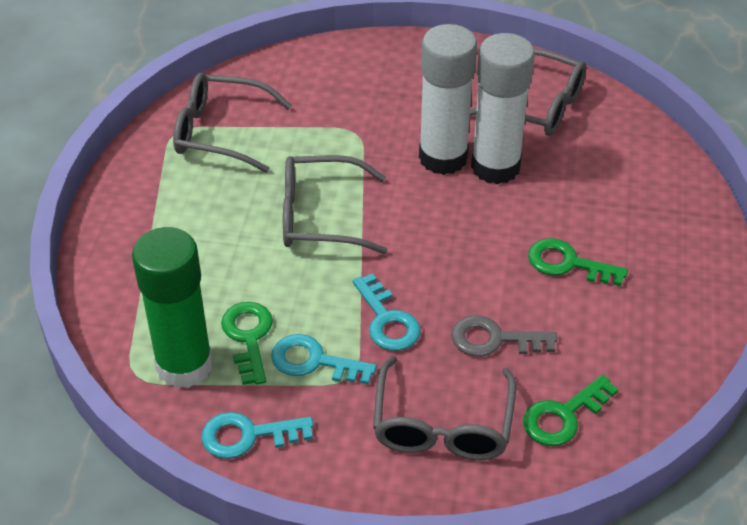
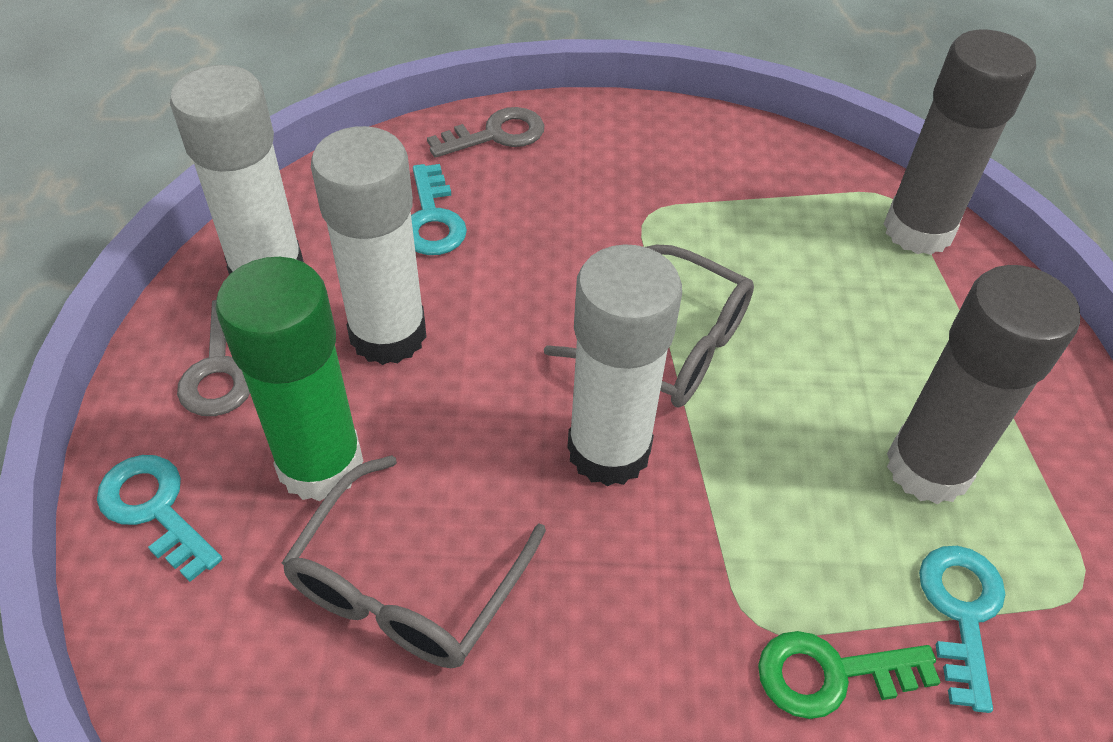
green key: [221,302,273,385] [523,375,618,446] [528,238,628,286] = 3 -> [758,631,941,719] = 1
grey glasses: [173,73,292,173] [283,155,388,254] [373,356,516,460] [470,48,586,136] = 4 -> [282,455,546,668] [544,245,754,408] = 2
grey glue stick: none = 0 -> [884,30,1036,255] [887,265,1080,504] = 2
grey key: [451,315,557,356] = 1 -> [177,300,250,416] [427,107,544,158] = 2
white glue stick: [419,24,477,175] [471,33,535,184] = 2 -> [170,65,304,275] [311,126,427,365] [567,244,682,486] = 3

